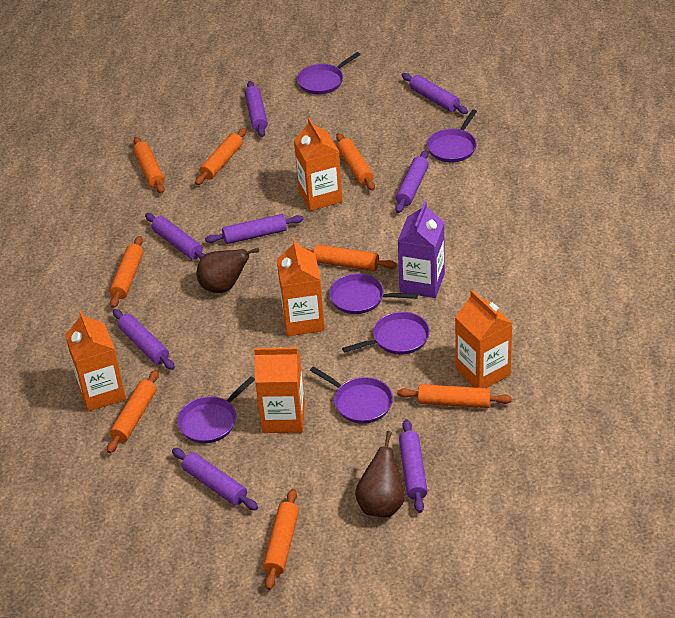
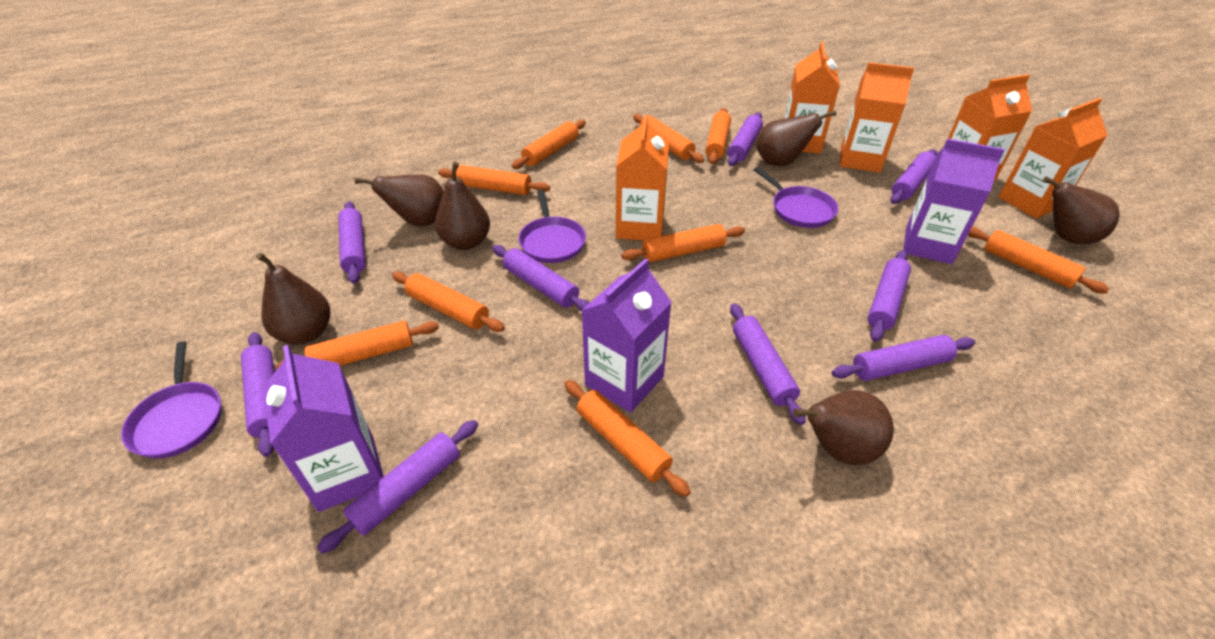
brown pear: [196,248,259,293] [355,431,405,518] = 2 -> [256,253,330,345] [355,175,444,226] [435,162,490,250] [756,110,837,166] [793,390,894,466] [1043,176,1120,244] = 6
orange rolling pin: [107,370,159,453] [110,236,143,308] [133,137,165,194] [195,128,247,185] [263,489,299,590] [303,245,396,271] [336,133,375,191] [397,384,512,408] = 8 -> [276,321,439,370] [392,272,505,332] [438,165,550,195] [512,120,586,169] [564,380,691,497] [621,224,745,262] [633,114,704,163] [705,108,731,164] [968,227,1109,294] = 9
purple carton: [398,201,445,298] = 1 -> [263,345,384,512] [581,258,672,413] [903,138,1005,264] = 3
purple pan: [177,377,255,443] [297,52,361,94] [310,366,393,423] [329,273,418,314] [342,312,430,355] [427,110,477,162] = 6 -> [121,341,221,459] [518,190,586,263] [754,167,839,228] = 3
purple rolling pin: [113,309,175,370] [145,213,205,259] [172,448,258,510] [205,214,304,244] [245,81,268,137] [395,150,429,213] [399,419,428,513] [402,73,468,114] = 8 -> [241,332,275,457] [317,420,478,554] [338,201,366,284] [492,245,589,311] [728,112,763,166] [730,303,806,425] [832,335,975,381] [868,250,911,342] [890,149,937,204] = 9

